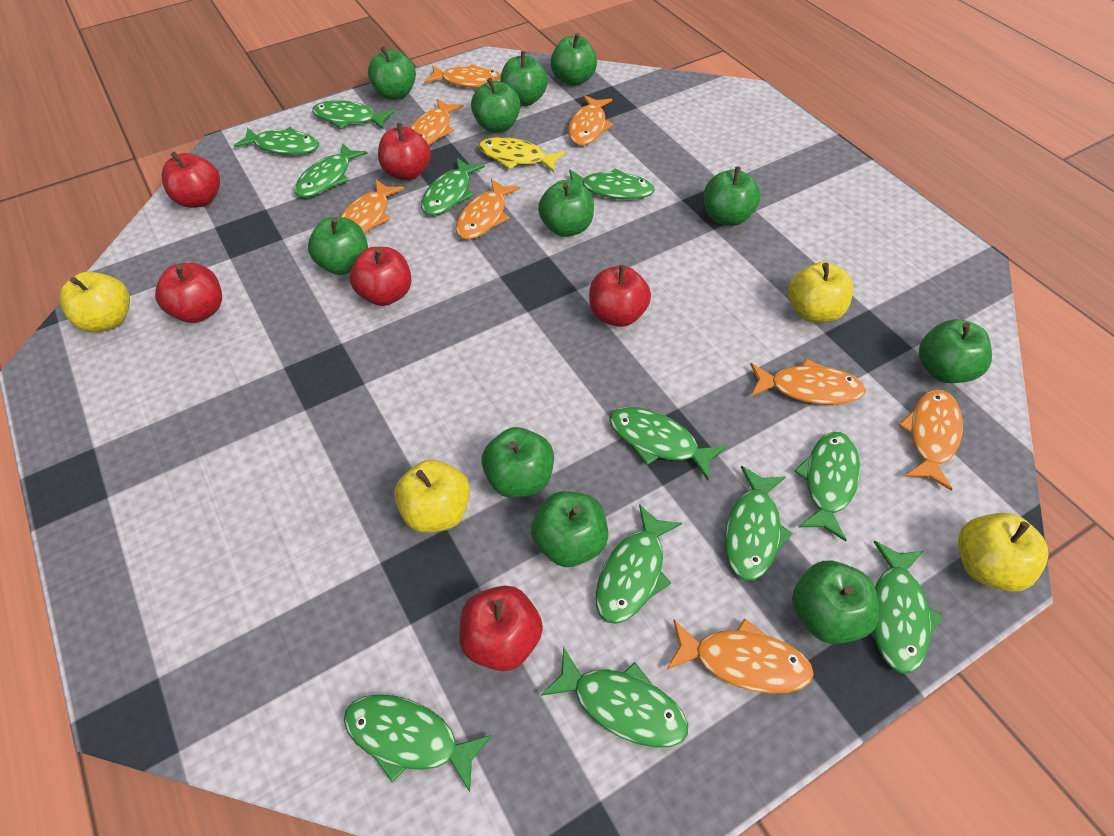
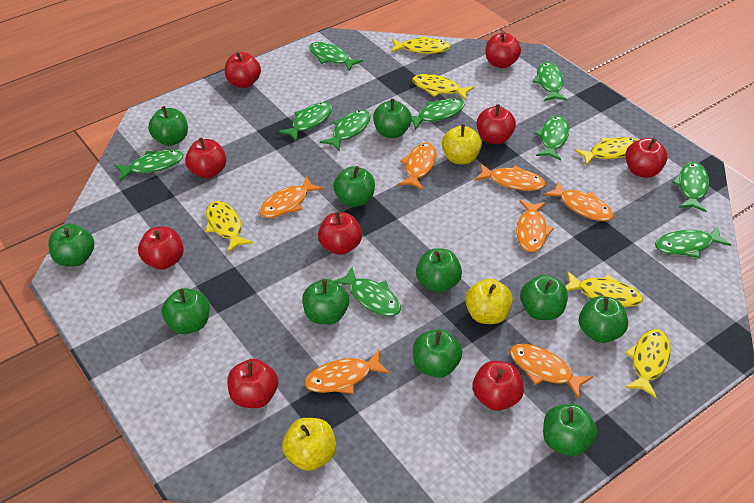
green fish: [234,127,319,155] [295,143,368,198] [312,100,395,130] [344,694,492,792] [421,158,485,216] [541,648,688,748] [569,168,655,200] [596,504,682,624] [609,407,726,480] [725,466,793,581] [794,432,860,541] [873,541,943,674] = 12 -> [114,150,183,181] [278,102,332,141] [309,42,363,71] [320,110,371,151] [334,267,401,316] [412,99,465,130] [532,62,568,101] [534,116,569,160] [655,227,731,258] [672,162,709,212] = 10
orange fish: [340,180,404,234] [410,99,464,145] [424,64,501,88] [456,179,521,240] [568,95,613,146] [667,618,814,694] [750,358,866,405] [898,390,963,491] = 8 -> [259,176,324,218] [305,350,390,394] [398,142,436,190] [474,163,546,191] [510,344,593,399] [516,200,554,252] [544,181,614,221] = 7
red apple: [155,263,222,323] [162,151,220,208] [350,247,412,306] [378,123,431,180] [459,586,543,671] [589,265,651,327] = 6 -> [138,226,184,270] [185,138,226,178] [225,52,261,88] [227,359,278,408] [318,212,362,255] [473,361,524,411] [477,104,516,144] [486,32,521,68] [625,138,668,178] = 9
yellow apple: [59,272,130,332] [394,460,470,533] [788,262,853,323] [958,513,1048,592] = 4 -> [282,418,336,471] [442,124,482,164] [465,279,513,324] = 3
yellow fish: [479,137,565,172] = 1 -> [206,201,253,252] [391,36,450,54] [412,74,474,100] [566,271,643,307] [574,137,637,166] [625,329,671,398] = 6

